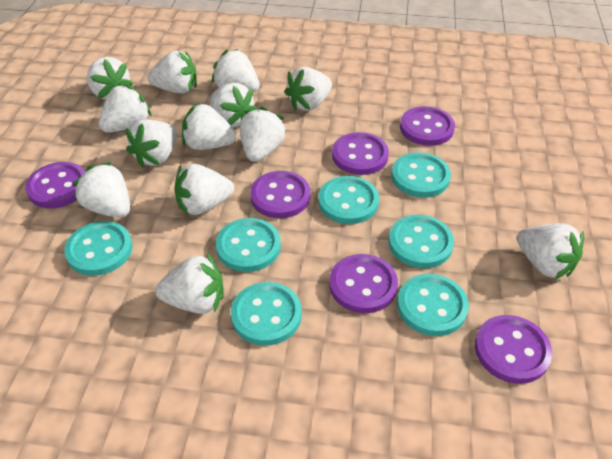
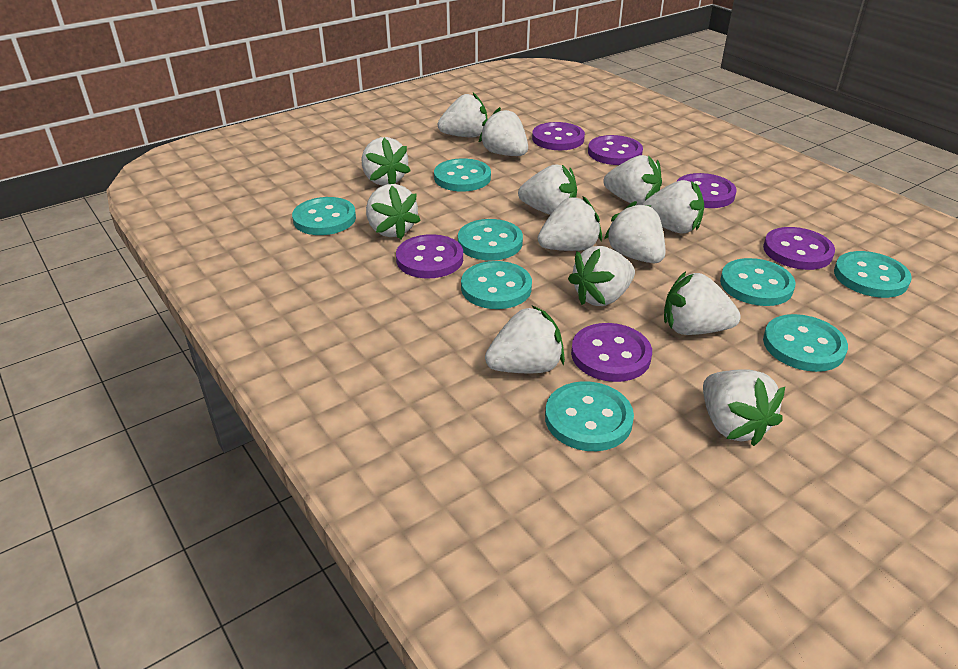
turquoise button: [64,221,133,276] [216,218,281,272] [231,282,302,346] [318,176,379,224] [389,215,454,268] [391,152,451,198] [397,274,469,336] = 7 -> [292,197,356,235] [434,158,491,191] [458,219,523,261] [461,261,532,309] [545,381,634,451] [720,258,796,306] [763,314,848,372] [834,251,912,298] = 8

